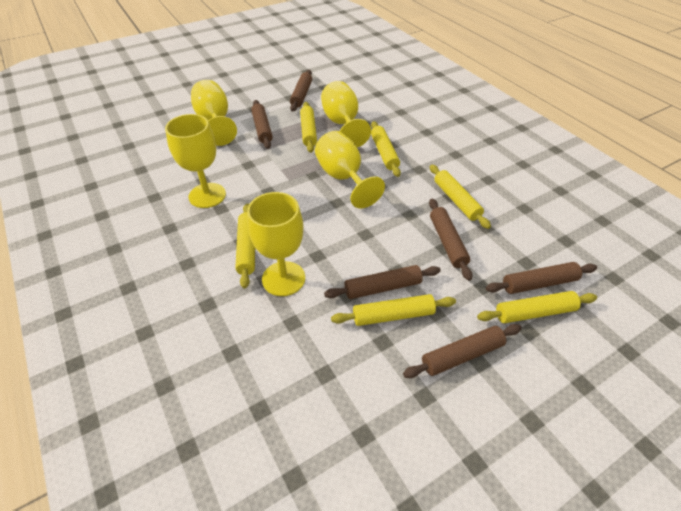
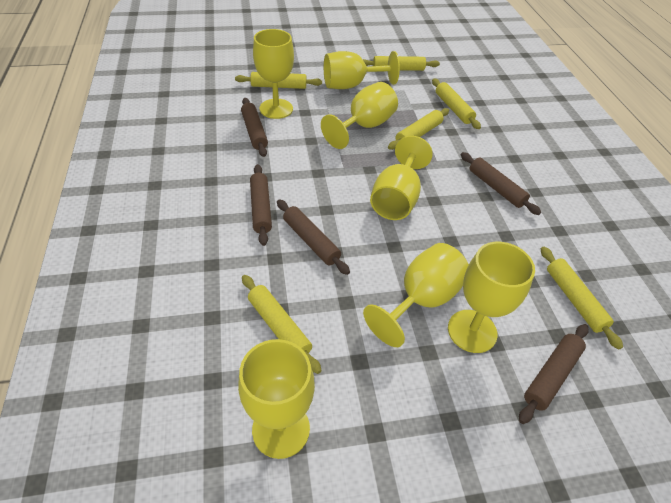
brown rolling pin: [251,100,273,149] [290,70,312,112] [324,265,441,299] [403,324,522,378] [429,199,472,281] [486,262,597,294] = 6 -> [241,98,268,157] [250,164,272,246] [277,199,350,275] [461,152,541,215] [519,324,589,424] = 5
yellow goblet: [165,114,226,208] [191,80,237,146] [247,192,305,296] [315,131,385,208] [321,81,371,147] = 5 -> [238,339,315,459] [253,29,294,119] [321,82,398,149] [324,51,400,89] [363,243,469,347] [370,136,433,220] [448,242,535,353] = 7

